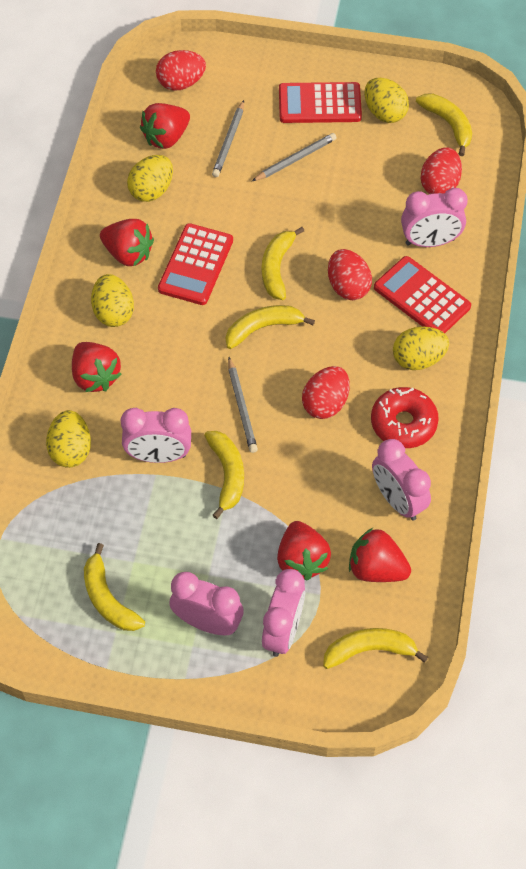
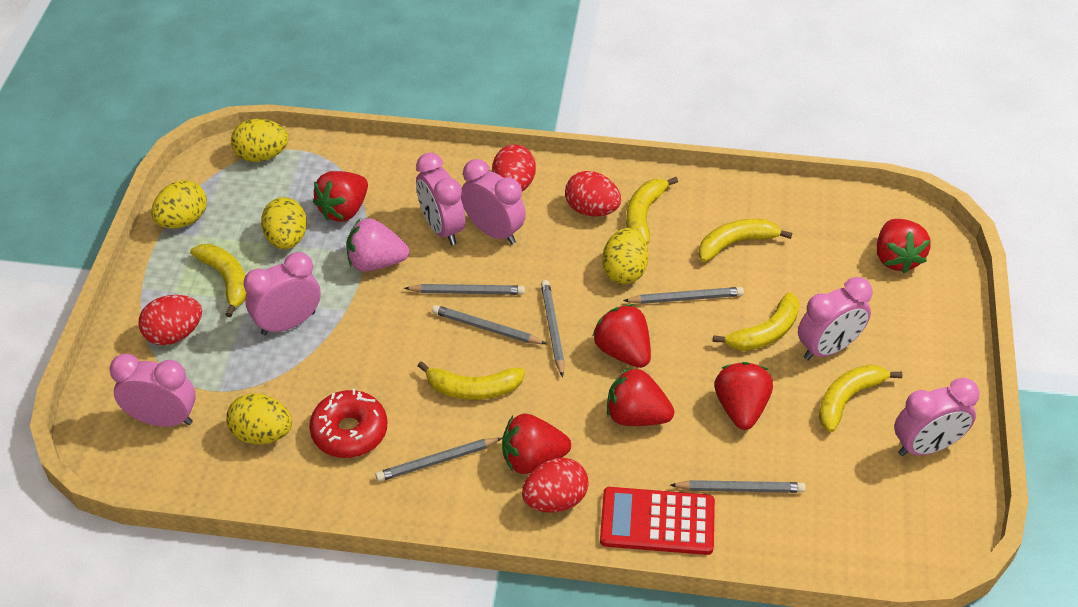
grey pencil: [212,100,244,177] [228,357,258,453] [252,133,337,181] = 3 -> [375,438,502,482] [404,284,525,295] [432,305,547,344] [541,280,565,377] [623,287,744,304] [670,480,806,493] = 6
pink clock: [121,408,191,463] [170,572,244,635] [262,569,305,657] [372,439,431,521] [401,188,468,247] = 5 -> [109,354,196,427] [244,252,321,335] [416,153,465,245] [461,159,526,244] [798,277,872,360] [894,378,980,456] = 6
pink strawberry: none = 0 -> [346,218,409,272] = 1
red calculator: [158,223,233,305] [279,82,362,123] [374,256,471,333] = 3 -> [600,487,715,555] = 1
red strawberry: [72,342,122,392] [100,219,154,266] [140,103,190,149] [277,521,331,580] [349,528,411,582] = 5 -> [313,171,368,222] [502,414,571,474] [593,304,651,368] [607,367,674,426] [714,362,773,430] [877,219,931,273] = 6

